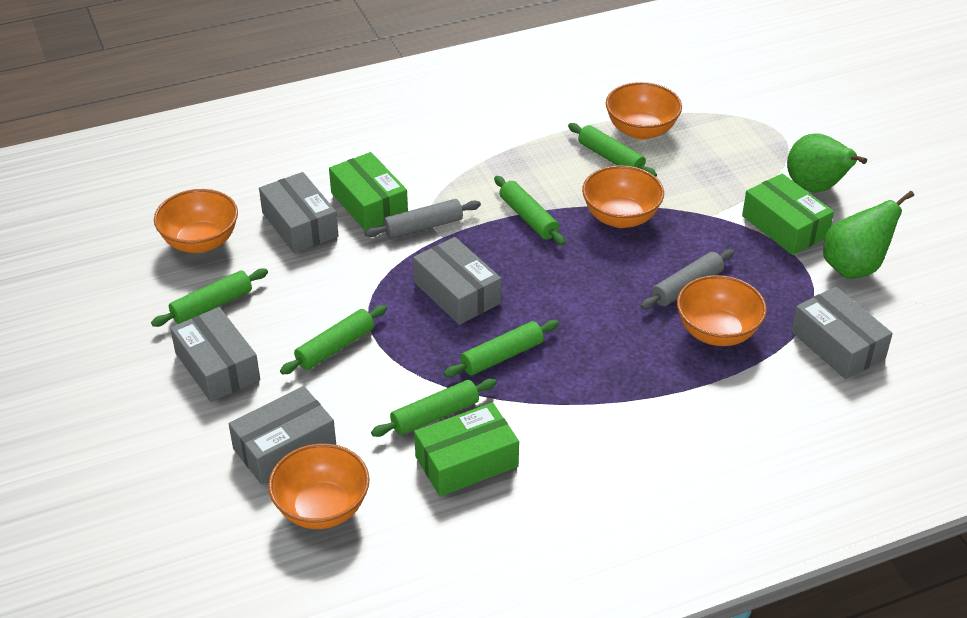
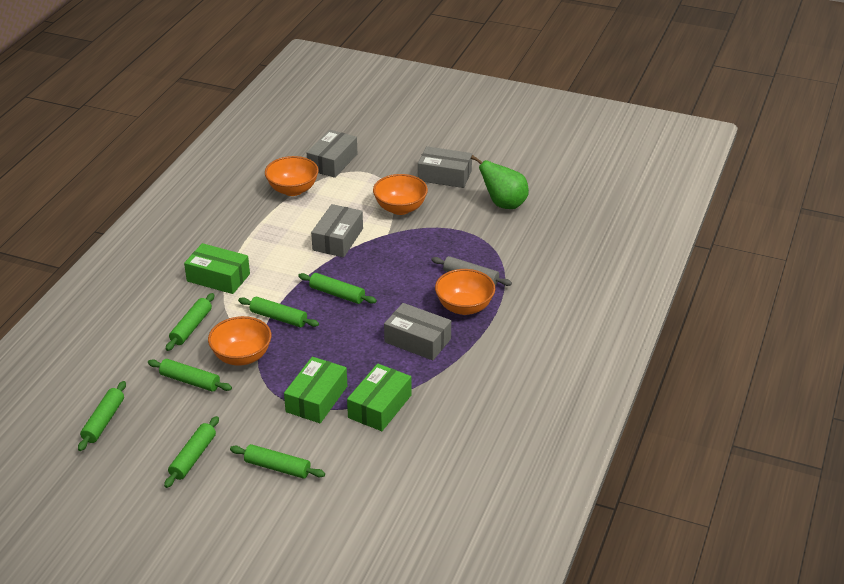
green pear: [787,133,867,193] [823,191,914,278] = 2 -> [471,155,529,209] = 1
green rolling pin: [151,269,268,327] [280,305,387,375] [371,379,497,437] [444,320,559,377] [494,176,565,245] [568,123,657,177] = 6 -> [78,381,126,451] [148,359,232,392] [164,416,219,488] [166,293,214,351] [230,444,325,479] [238,297,319,327] [298,273,377,304] = 7
grey box: [170,307,260,402] [229,386,336,484] [259,172,339,254] [413,237,501,325] [791,287,893,379] = 5 -> [307,130,357,178] [311,204,363,257] [384,303,451,360] [418,146,472,188] = 4
grey rolling pin: [364,199,481,239] [641,249,734,309] = 2 -> [431,256,512,286] = 1
orange bowl: [154,189,238,253] [268,444,370,529] [582,165,664,228] [606,82,682,140] [677,275,767,346] = 5 -> [208,316,271,366] [265,156,319,196] [373,174,428,215] [435,269,495,315] = 4

